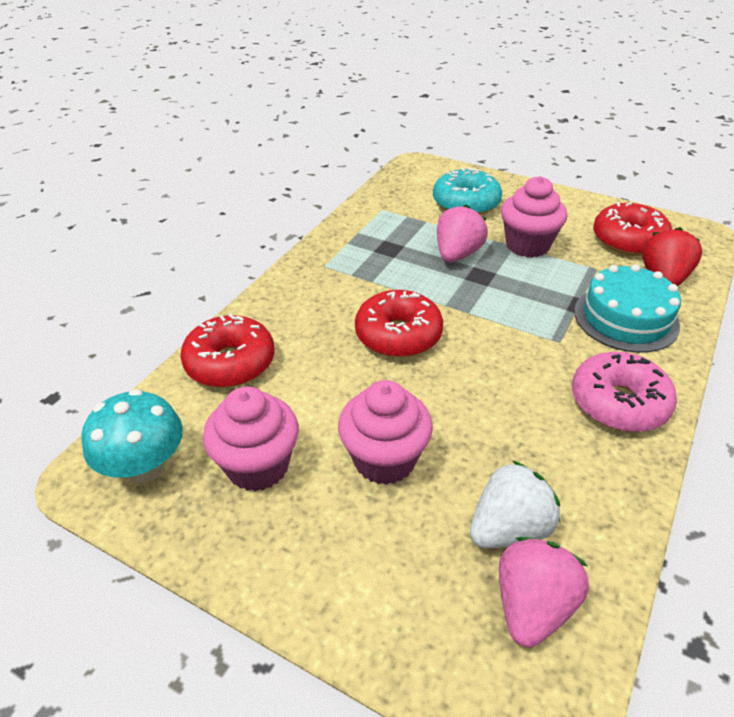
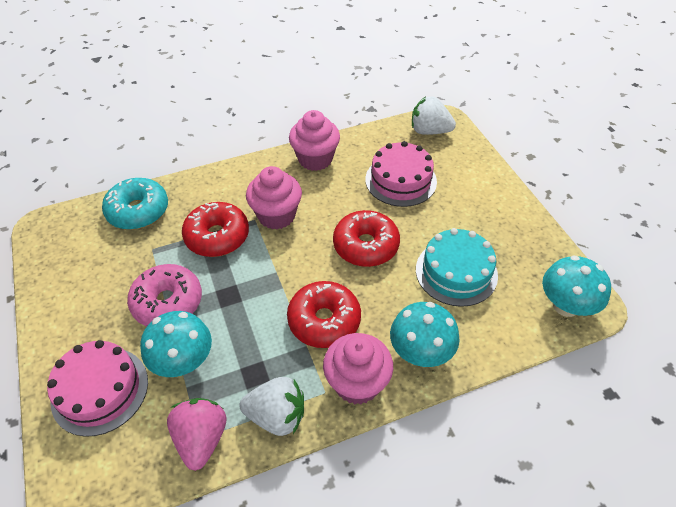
pink cake: none = 0 -> [47,340,148,437] [365,141,437,207] = 2
pink strawberry: [437,205,488,263] [499,537,589,648] = 2 -> [167,398,226,471] = 1
red strawberry: [642,227,702,286] = 1 -> none = 0
turquoise mushroom: [81,389,183,483] = 1 -> [140,311,212,377] [390,302,459,367] [542,255,611,317] = 3
white strawberry: [470,460,560,548] = 1 -> [239,377,304,436] [412,96,456,135] = 2

